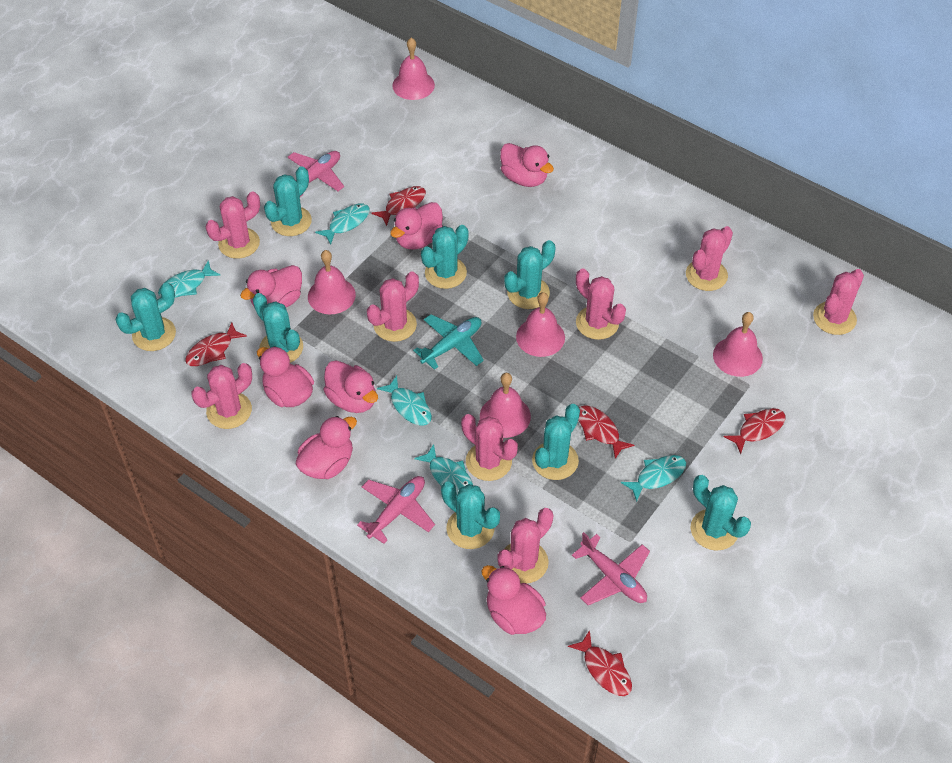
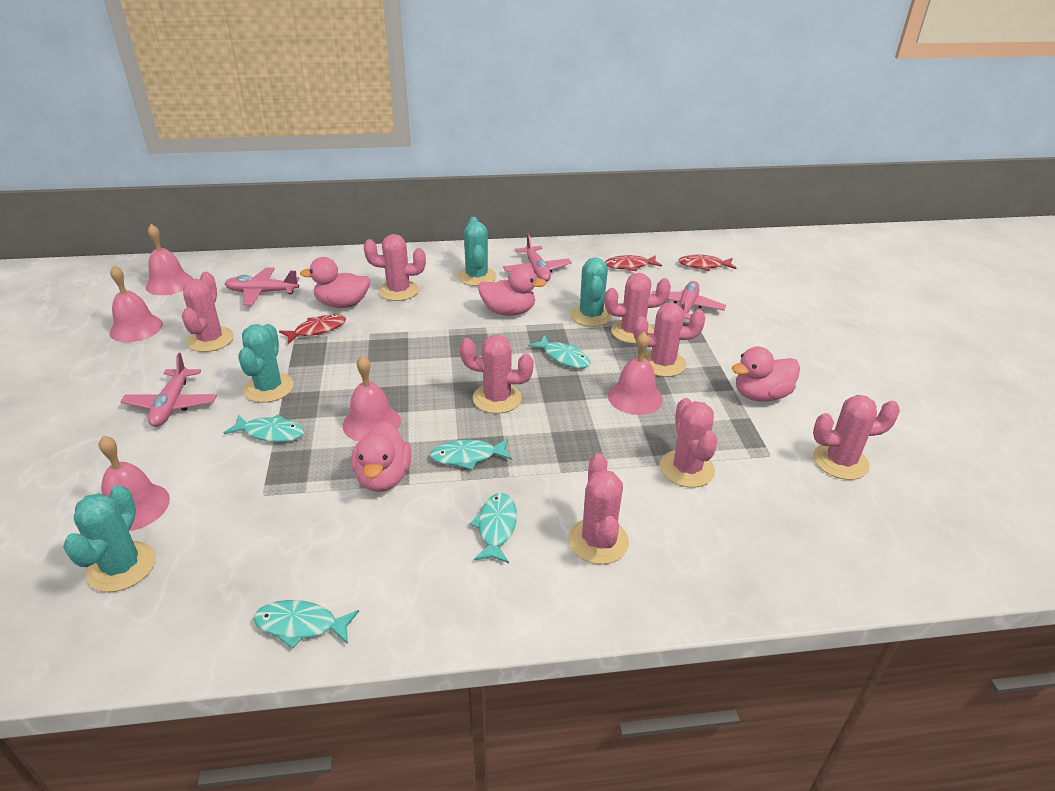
pink duck: [240,265,302,307] [257,346,314,407] [296,416,357,479] [324,361,378,413] [390,202,443,250] [481,565,546,635] [500,143,554,187] = 7 -> [300,257,370,308] [351,422,411,492] [478,265,546,316] [732,347,800,401] = 4
pink plane: [288,151,344,197] [357,476,435,544] [572,532,650,605] = 3 -> [120,353,217,427] [225,267,300,306] [503,233,572,282] [651,281,726,320] = 4
red fish: [185,322,247,366] [372,186,426,226] [568,630,632,696] [578,405,635,459] [724,408,785,454] = 5 -> [279,314,346,344] [605,255,662,271] [678,255,736,271] = 3
turquoise cactus: [116,282,176,351] [253,293,303,363] [264,166,312,236] [421,225,469,289] [441,481,500,549] [504,240,556,309] [532,404,580,480] [691,475,751,551] = 8 -> [63,485,156,592] [238,324,294,403] [457,217,496,286] [570,257,612,327] = 4
turquoise plane: [413,314,484,370] = 1 -> none = 0

